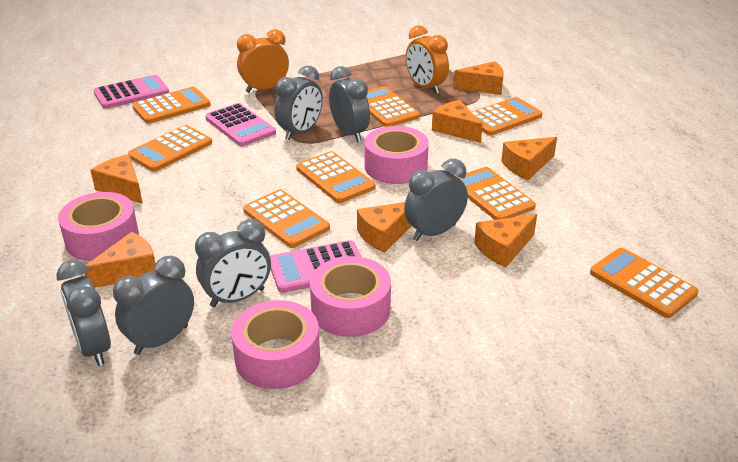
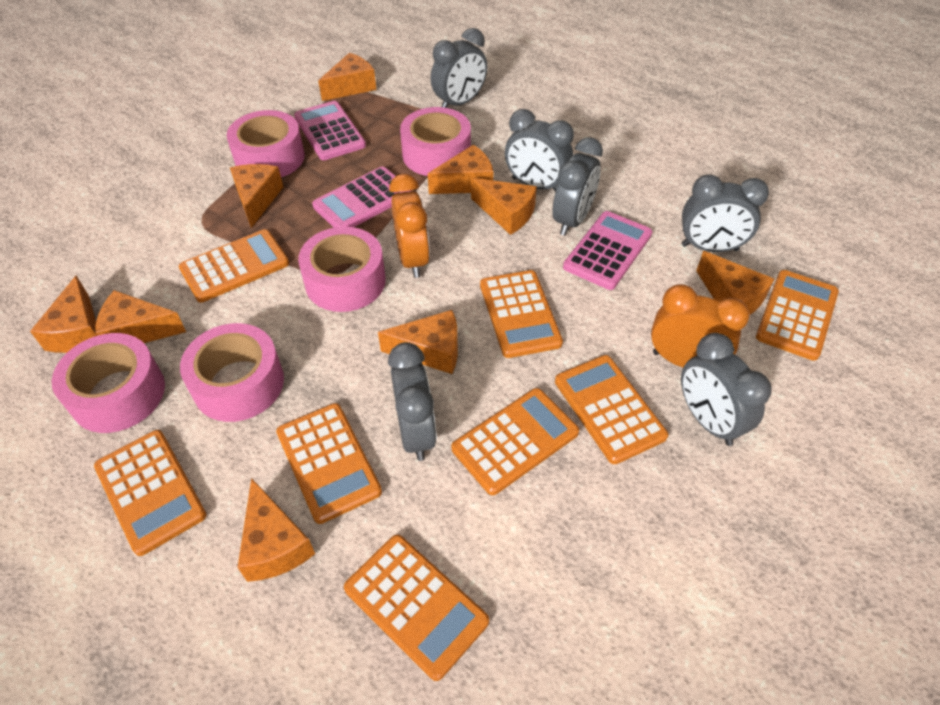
orange cheese: [85,232,156,288] [90,154,143,204] [357,202,411,253] [432,100,483,143] [453,61,504,95] [474,214,537,268] [501,137,557,180] = 7 -> [30,276,97,353] [95,290,186,343] [230,164,283,228] [238,478,315,582] [318,53,376,101] [378,310,458,374] [428,145,493,194] [471,178,537,235] [696,251,775,314] = 9
pink tape: [58,192,139,261] [231,300,320,389] [310,256,391,337] [364,126,429,184] = 4 -> [52,333,165,433] [180,323,284,422] [227,110,305,177] [298,227,386,312] [400,107,471,176] = 5

